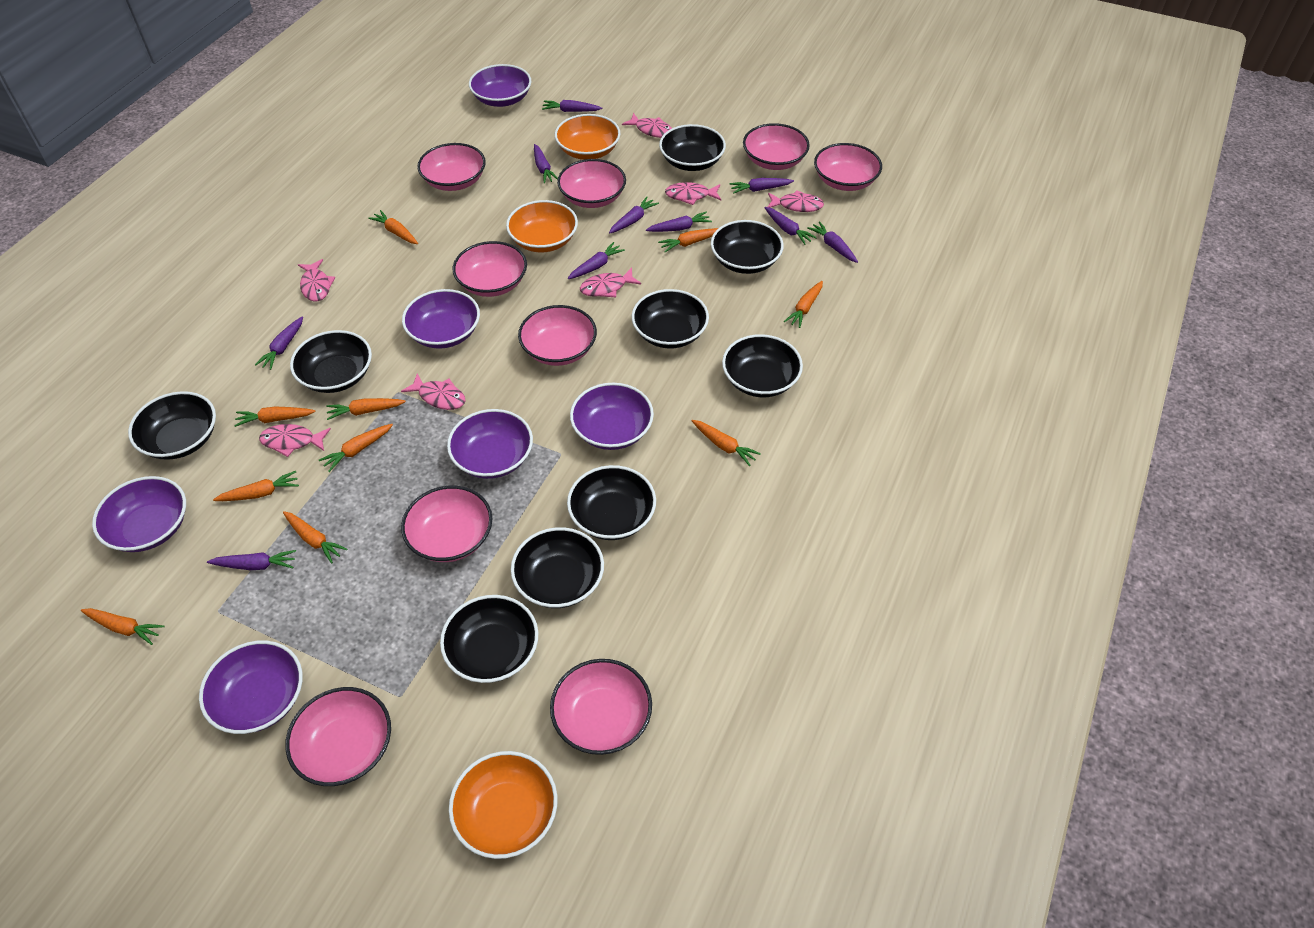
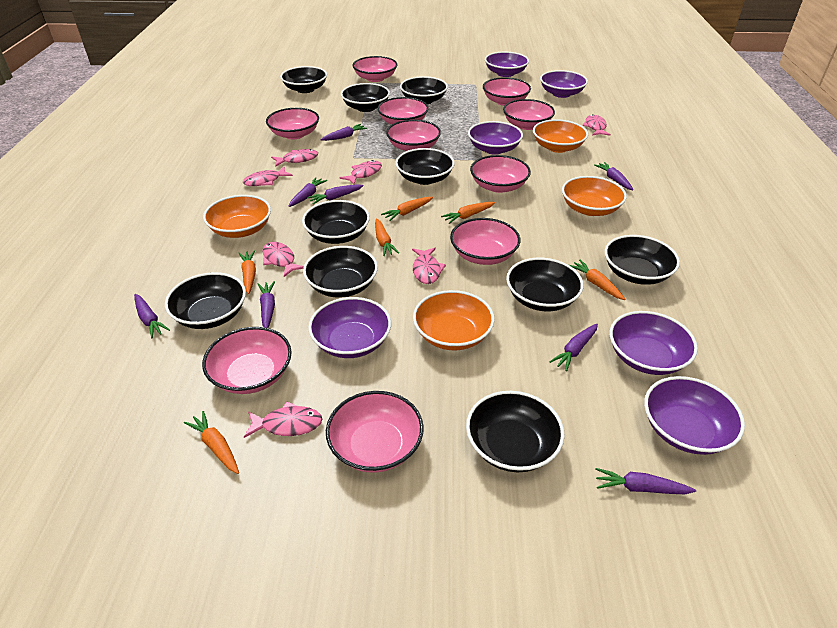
black bowl: [128,391,216,460] [290,330,372,393] [440,595,538,683] [511,527,604,608] [567,465,656,540] [632,289,709,349] [659,124,726,171] [711,220,784,274] [722,334,803,397] = 9 -> [165,272,246,329] [280,66,327,93] [302,200,370,244] [303,246,378,297] [341,83,390,112] [395,148,455,185] [400,76,448,104] [466,391,565,472] [506,258,584,311] [605,235,680,285] = 10
orange bowl: [449,751,557,859] [506,200,578,252] [555,114,620,160] = 3 -> [203,195,271,238] [413,290,495,350] [533,119,588,153] [562,176,627,216] = 4
orange carrot: [81,608,165,645] [213,471,299,501] [234,406,316,427] [283,511,348,564] [319,424,393,472] [326,398,406,420] [368,210,418,244] [658,228,718,252] [692,420,761,466] [784,281,823,328] = 10 -> [184,411,239,474] [239,250,256,294] [375,219,399,256] [381,197,433,221] [441,202,495,224] [570,260,625,300] = 6
pink bowl: [285,687,391,786] [401,486,492,562] [417,143,486,191] [453,241,527,297] [518,305,597,366] [550,659,652,755] [557,159,626,208] [743,123,810,170] [814,143,882,191] = 9 -> [202,327,292,394] [266,108,319,139] [326,391,424,473] [352,56,397,82] [377,97,429,124] [386,120,441,151] [450,218,520,265] [470,155,531,193] [483,77,531,106] [503,99,555,130] = 10
purple carrot: [207,550,296,570] [255,316,303,370] [534,144,558,183] [542,100,602,112] [568,242,625,279] [609,197,659,234] [646,212,712,232] [729,178,794,194] [764,207,817,245] [807,221,858,263] = 10 -> [134,294,170,338] [257,281,275,328] [289,177,327,207] [307,185,364,204] [320,124,367,141] [549,324,598,371] [594,162,634,190] [595,468,696,494] = 8

